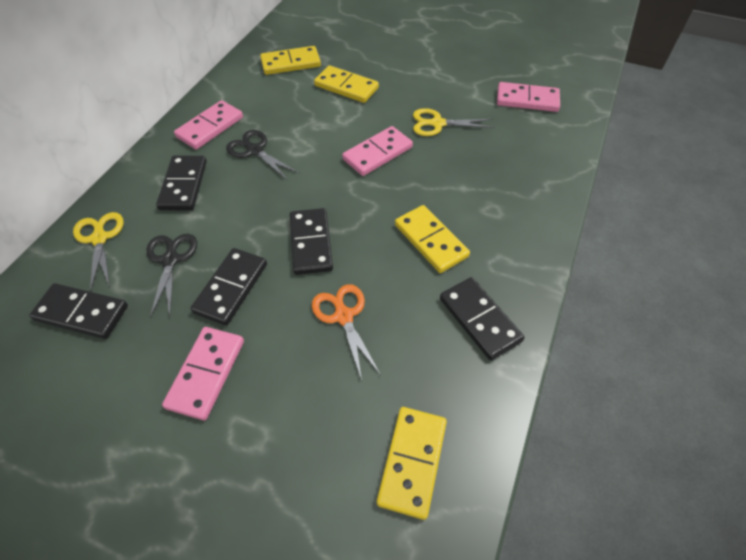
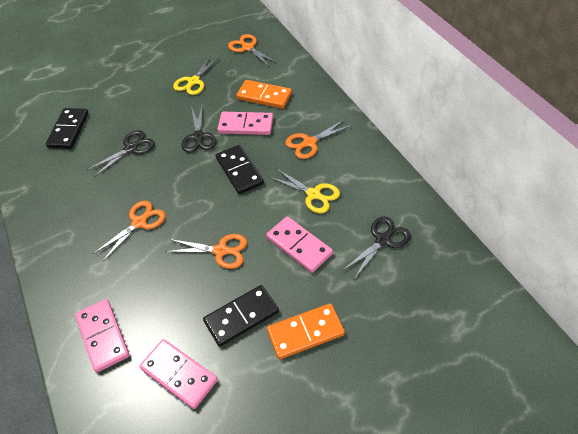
black domino: [29,283,128,339] [156,155,207,210] [191,248,267,326] [290,208,333,275] [440,277,524,360] = 5 -> [46,108,89,149] [203,285,279,347] [215,145,264,194] = 3
black scissors: [147,234,197,318] [226,130,300,180] = 2 -> [87,130,155,177] [181,104,216,153] [342,217,411,279] = 3
orange domino: none = 0 -> [236,80,292,109] [267,304,345,359] = 2
orange scissors: [312,284,381,381] = 1 -> [93,201,165,261] [165,234,247,269] [228,34,278,67] [285,119,352,159] = 4
yellow domino: [260,46,321,75] [314,66,379,103] [377,407,447,520] [395,205,470,273] = 4 -> none = 0

